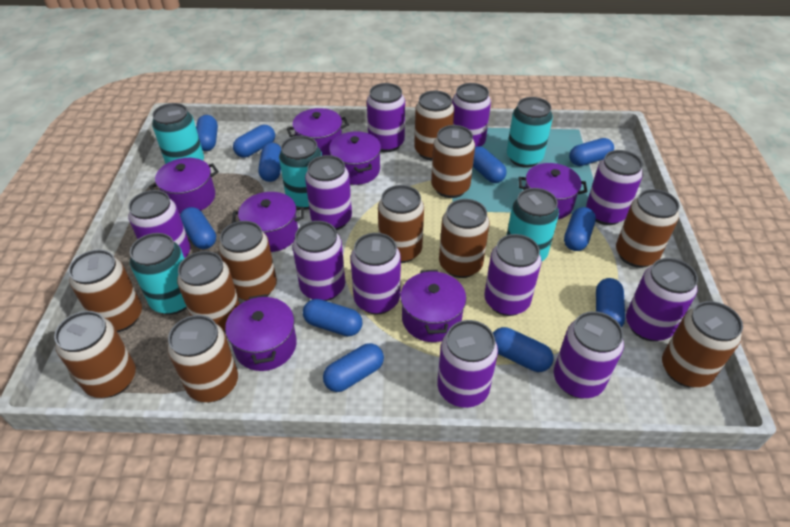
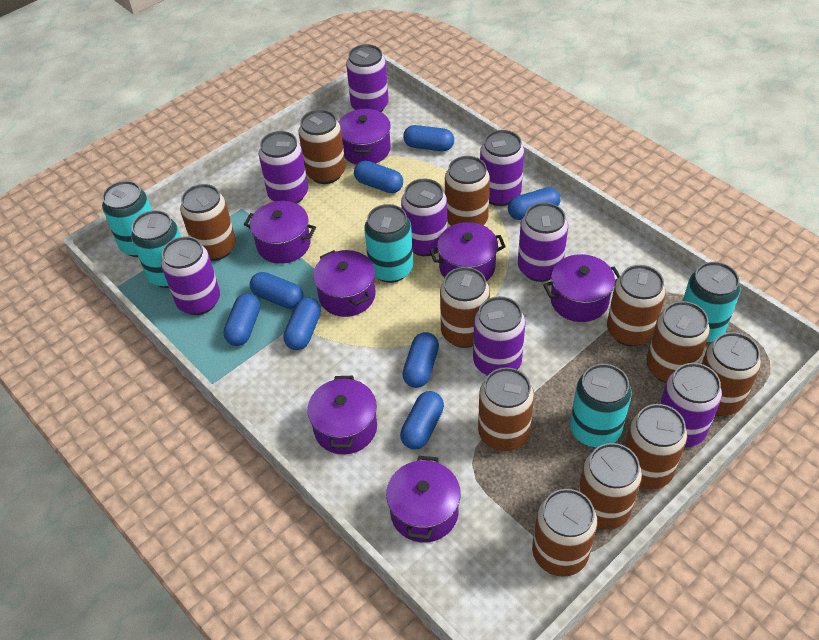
blue capsule: [180,207,216,249] [196,115,218,151] [233,125,275,158] [258,143,281,182] [303,299,362,336] [323,343,384,392] [473,146,507,183] [493,327,554,372] [564,207,596,251] [569,138,614,166] [596,278,625,327] = 11 -> [223,293,260,346] [250,272,304,309] [283,297,321,350] [354,161,403,193] [400,391,444,450] [402,332,439,388] [403,125,454,151] [508,187,560,220] = 8
purple can: [128,190,190,258] [293,221,345,301] [305,155,352,230] [351,233,401,314] [367,83,405,152] [437,320,498,408] [452,83,491,147] [484,234,541,316] [554,311,624,398] [586,150,643,225] [626,258,698,341] = 11 -> [161,236,220,315] [259,131,308,204] [346,44,389,112] [401,179,447,256] [473,296,526,376] [480,130,524,206] [518,203,568,282] [660,363,722,447] = 8

